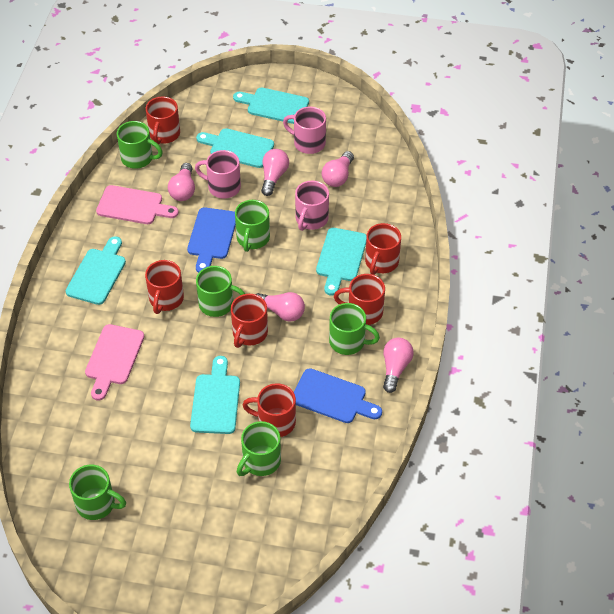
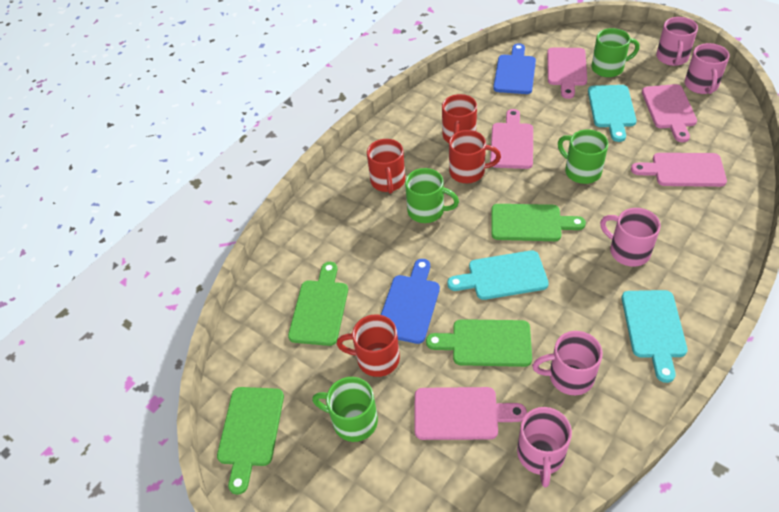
green cutting board: none = 0 -> [217,387,284,495] [288,262,348,346] [426,319,532,367] [491,204,586,241] = 4
green mug: [69,465,126,520] [117,121,163,169] [196,266,245,317] [235,200,270,252] [237,421,281,476] [329,303,380,355] = 6 -> [312,377,378,442] [405,168,459,223] [558,129,608,184] [592,28,640,77] = 4
pink cutting board: [85,324,144,401] [96,185,179,224] = 2 -> [414,387,527,440] [490,109,533,169] [547,47,587,99] [631,153,727,187] [642,84,697,142] = 5
pink light bulb: [168,163,195,201] [256,292,305,322] [261,149,289,196] [322,151,354,187] [383,338,414,393] = 5 -> none = 0
pink mug: [195,150,241,198] [283,107,326,154] [295,181,329,231] = 3 -> [517,407,572,487] [532,331,603,395] [600,208,661,267] [656,17,698,66] [685,43,730,94] = 5
red mug: [145,260,184,314] [146,96,180,144] [231,294,268,348] [242,383,296,437] [334,274,385,325] [365,223,401,275] = 6 -> [336,315,400,377] [367,139,405,194] [442,94,477,143] [449,130,501,183] = 4
turquoise cutting board: [66,236,126,305] [190,356,240,434] [196,128,274,168] [233,88,309,124] [316,228,367,296] = 5 -> [447,250,549,300] [588,85,637,142] [622,290,688,383] = 3

